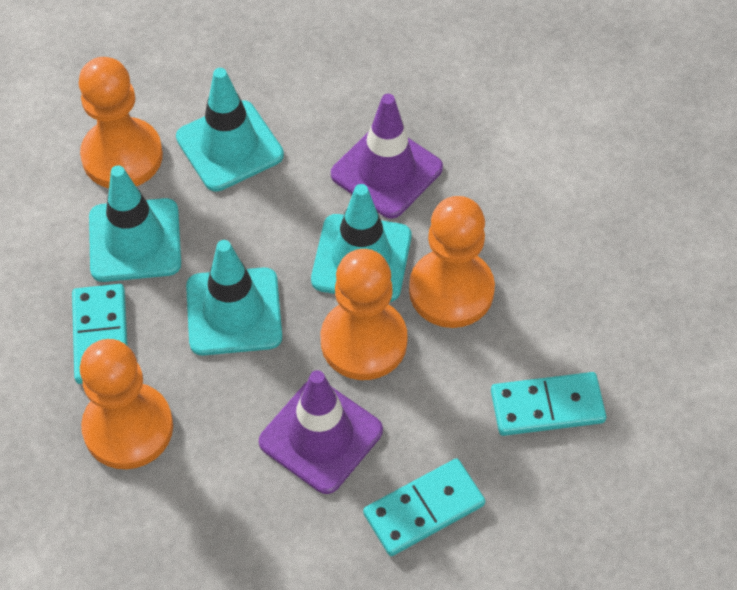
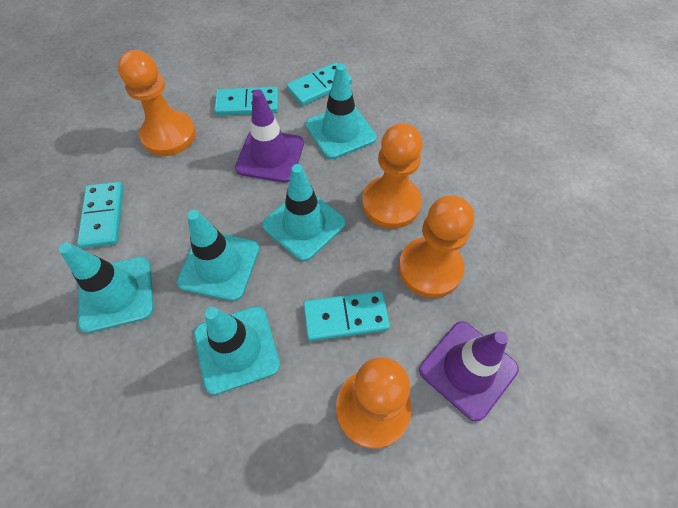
turquoise domino: [72,284,127,384] [363,458,485,556] [491,372,606,436] = 3 -> [77,182,124,248] [215,87,278,116] [287,62,352,106] [304,291,390,341] = 4
turquoise traffic cone: [89,165,181,282] [176,68,284,192] [186,240,282,356] [311,184,412,302] = 4 -> [59,243,154,333] [177,210,260,301] [194,306,280,395] [262,164,346,261] [306,64,376,159] = 5

